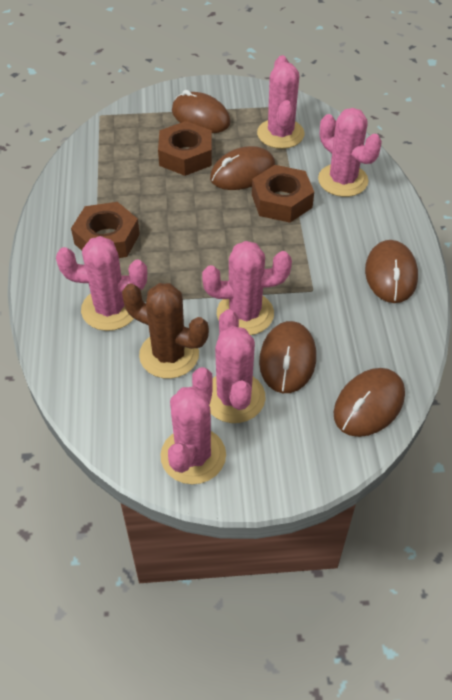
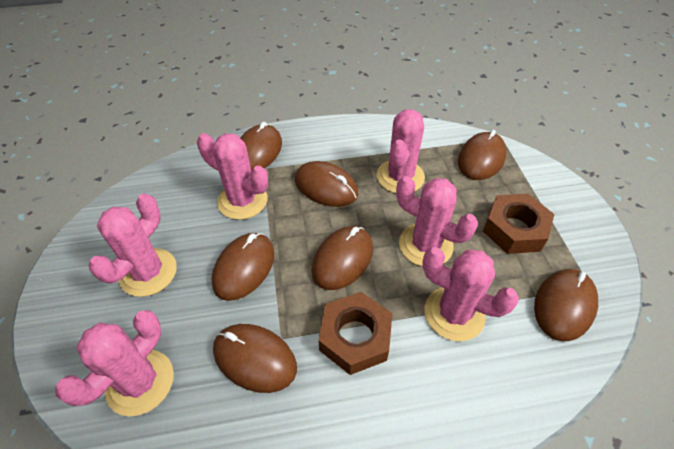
brown cactus: [122,283,209,379] = 1 -> none = 0
brown mouse: [172,90,231,133] [210,146,275,190] [259,321,316,393] [334,368,405,437] [365,240,418,303] = 5 -> [211,233,274,301] [213,324,297,393] [240,122,282,171] [295,161,358,207] [312,226,373,290] [458,130,507,180] [534,269,598,341] = 7
brown nut: [71,202,140,258] [158,121,212,176] [252,165,314,223] = 3 -> [318,292,393,375] [483,194,554,254] = 2

